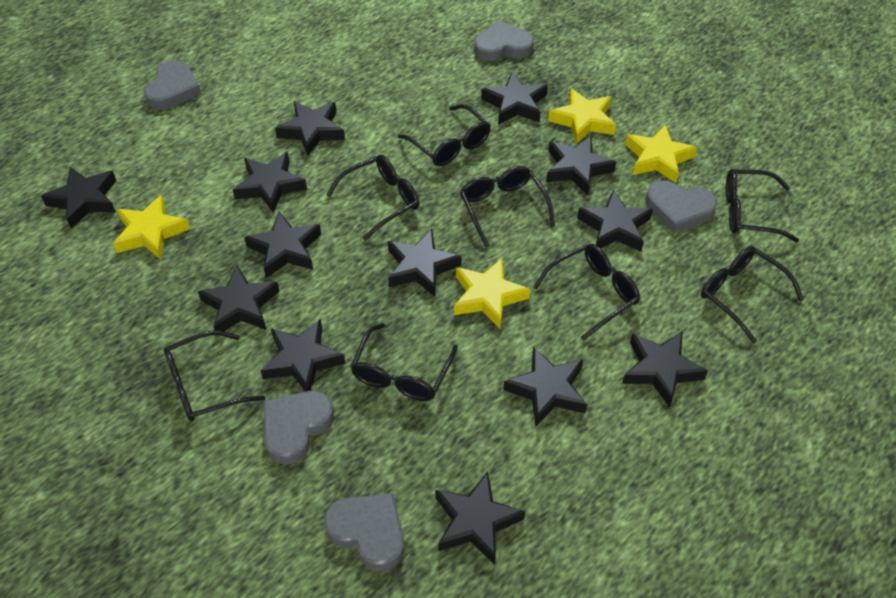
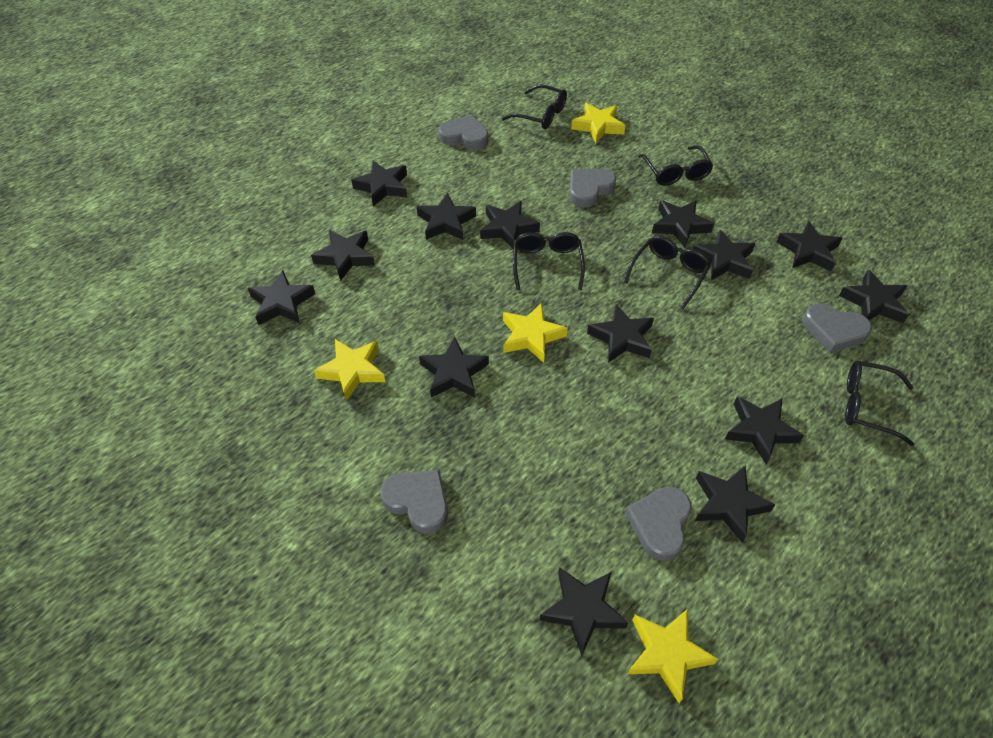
black glasses: [164,330,265,422] [326,155,419,241] [350,323,458,401] [398,104,491,166] [460,166,555,247] [533,244,640,341] [701,246,804,343] [726,169,799,242] = 8 -> [502,84,567,129] [513,232,585,290] [624,236,711,309] [638,145,713,186] [845,361,914,446] = 5
black star: [41,167,116,228] [198,265,280,336] [233,152,307,213] [244,212,321,278] [261,319,345,391] [275,101,345,156] [388,229,462,297] [435,472,525,565] [481,72,548,125] [503,346,587,426] [546,136,616,195] [577,189,653,251] [622,332,708,408] = 13 -> [248,270,315,325] [311,230,375,281] [351,161,407,206] [417,193,476,240] [419,337,489,398] [480,201,540,249] [540,567,628,656] [587,304,654,363] [652,200,714,248] [693,229,756,280] [695,466,776,543] [725,396,804,464] [776,221,842,272] [839,270,909,323] = 14

